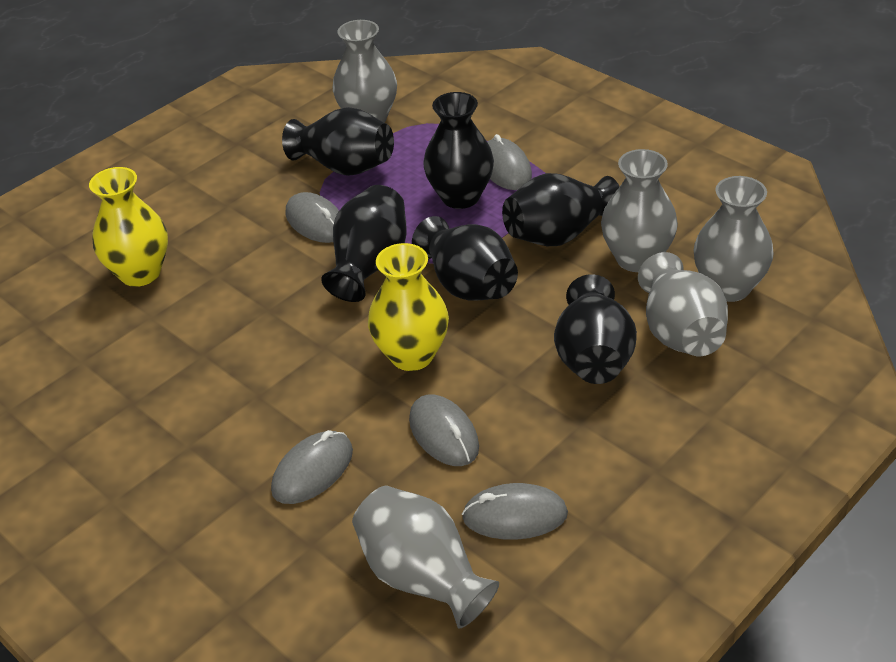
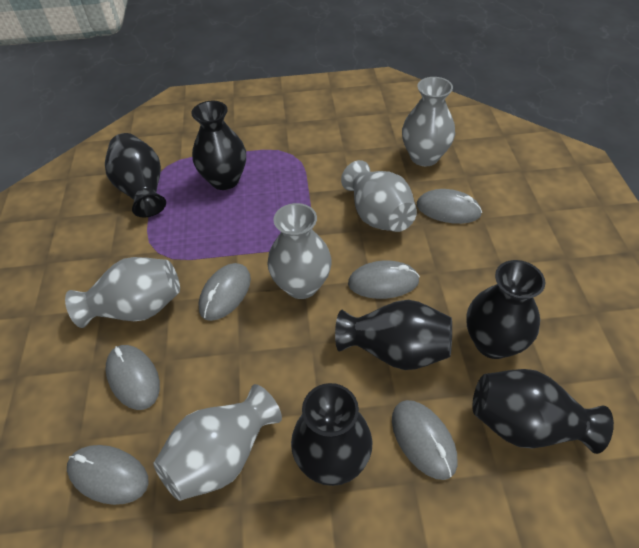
grey mouse: [271,430,353,504] [286,192,339,243] [409,394,479,466] [462,483,568,540] [487,134,532,190] = 5 -> [67,445,149,505] [105,345,160,410] [198,263,251,321] [348,260,420,299] [392,400,457,480] [417,189,482,224] = 6
yellow vase: [89,167,168,287] [368,243,449,371] = 2 -> none = 0

